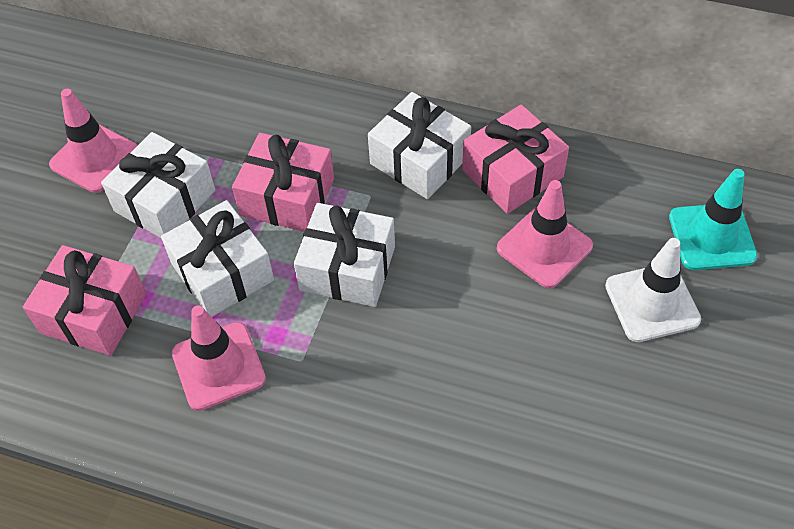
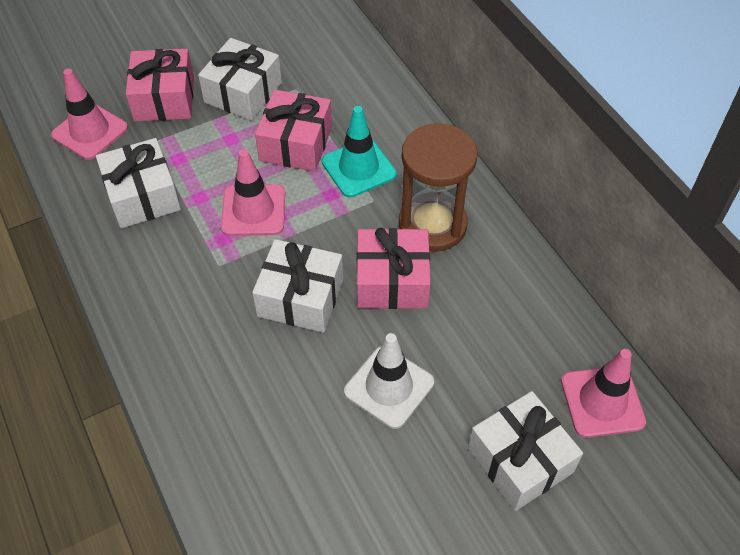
brown hourglass: none = 0 -> [399,123,478,252] = 1

